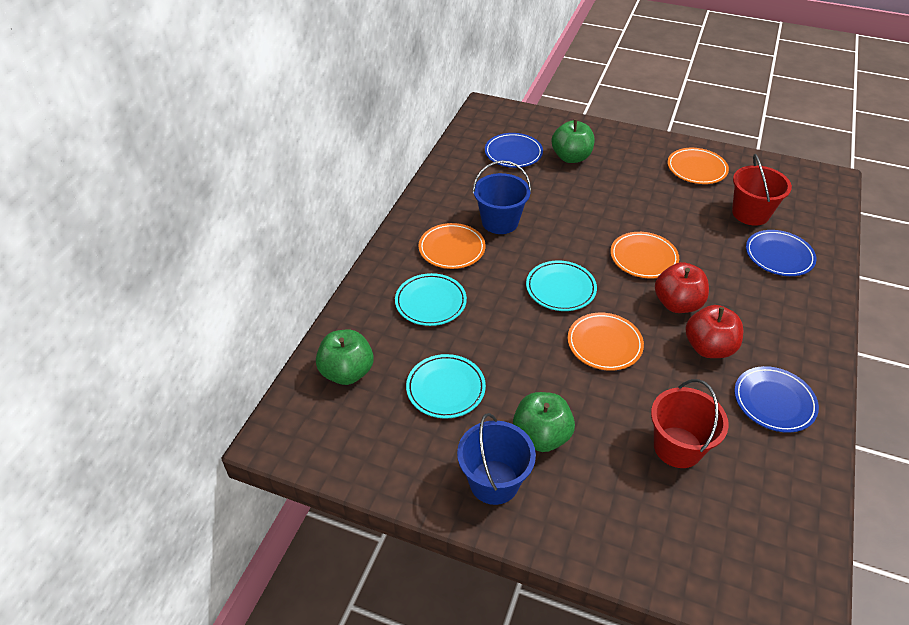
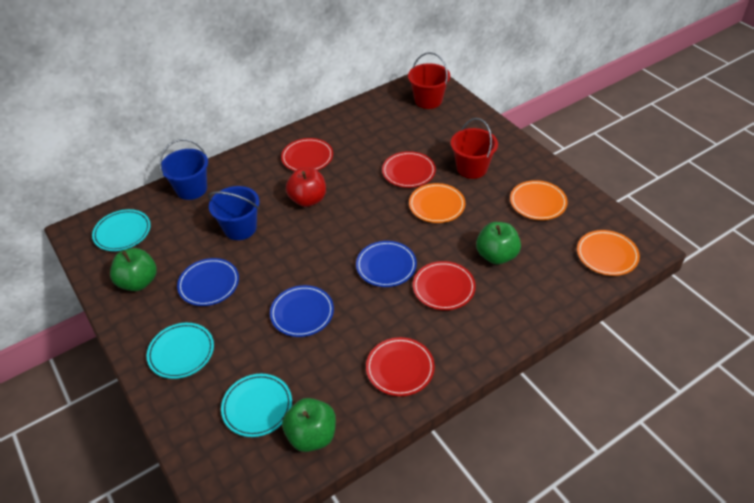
orange plate: [419,223,485,269] [568,313,644,371] [610,232,679,279] [667,148,729,184] = 4 -> [409,183,465,223] [510,180,567,220] [577,230,640,276] = 3
red apple: [655,262,709,313] [686,305,743,358] = 2 -> [286,168,326,207] = 1
red plate: none = 0 -> [281,138,333,171] [366,337,435,396] [382,151,436,188] [413,261,476,310] = 4

